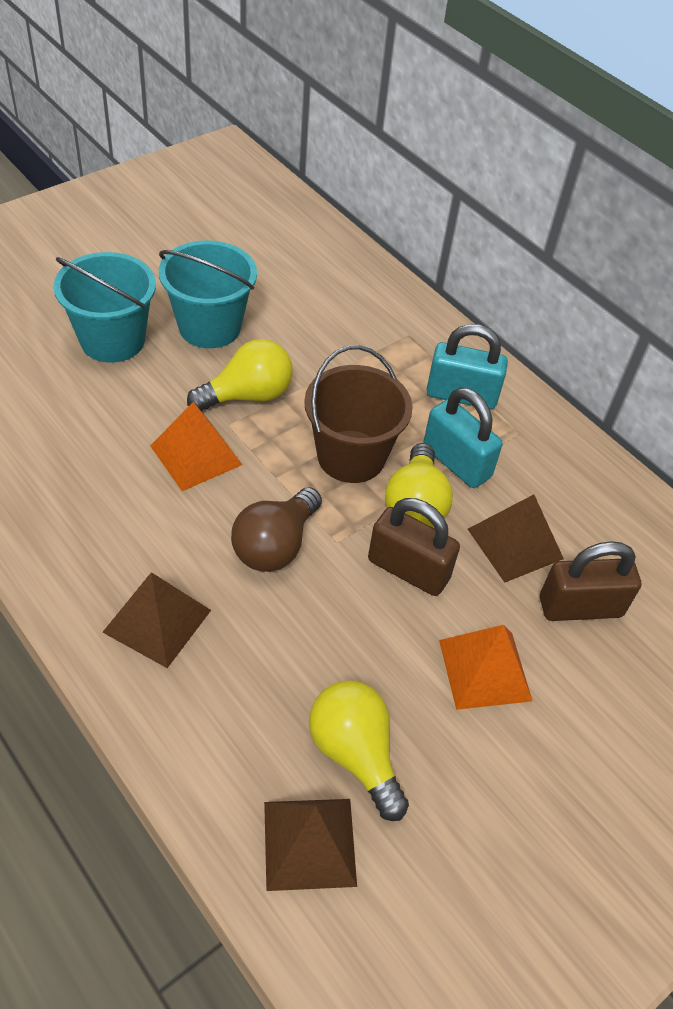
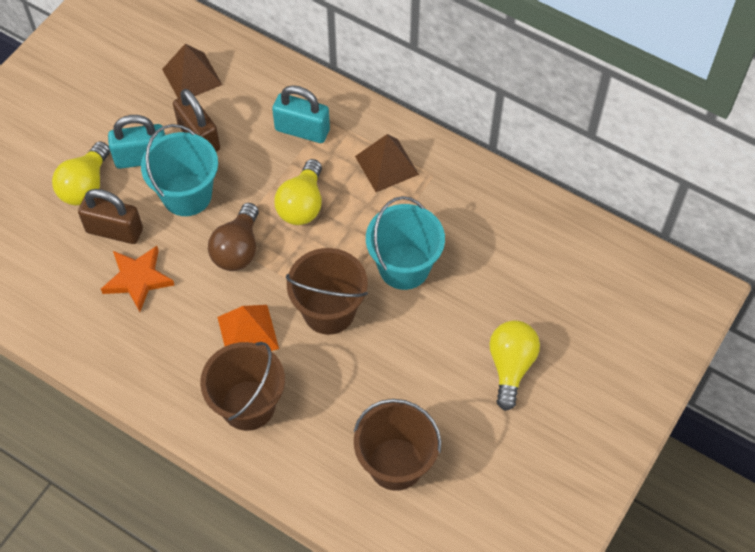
brown bucket: [304,345,413,483] = 1 -> [200,342,285,431] [286,248,368,335] [354,399,441,491] = 3
brown pyramid: [102,572,211,668] [264,799,357,891] [468,494,564,583] = 3 -> [162,44,222,98] [355,134,419,192] = 2
orange pyramid: [150,402,242,491] [439,625,532,710] = 2 -> [217,305,279,351] = 1
orange star: none = 0 -> [101,246,174,312] = 1

